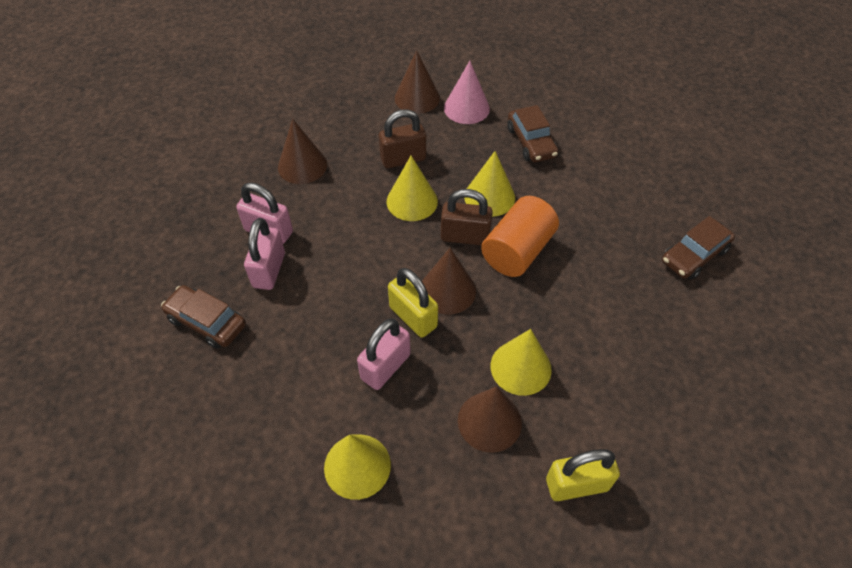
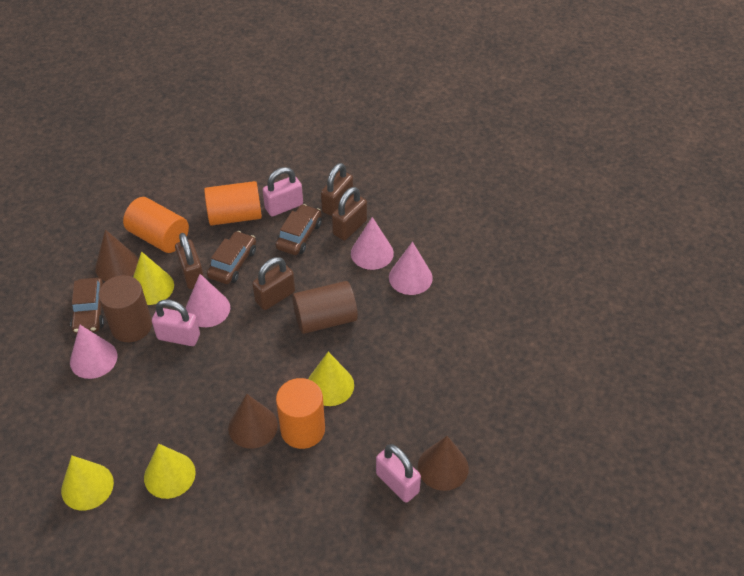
brown cone: [278,119,327,184] [395,50,440,114] [422,248,476,315] [458,386,522,453] = 4 -> [95,230,138,281] [228,394,278,448] [418,436,469,491] = 3
brown cylinder: none = 0 -> [99,275,152,342] [292,281,358,334] = 2
brown padlock: [379,109,426,168] [441,189,493,245] = 2 -> [175,233,204,289] [252,257,295,310] [321,163,353,216] [332,187,367,240] = 4
orange cylinder: [481,196,559,277] = 1 -> [123,197,189,253] [204,181,262,226] [276,378,325,449] = 3
pink cone: [444,61,490,124] = 1 -> [70,325,117,379] [186,274,230,327] [351,217,394,270] [389,242,433,295] = 4
yellow padlock: [388,268,438,338] [546,449,620,501] = 2 -> none = 0

